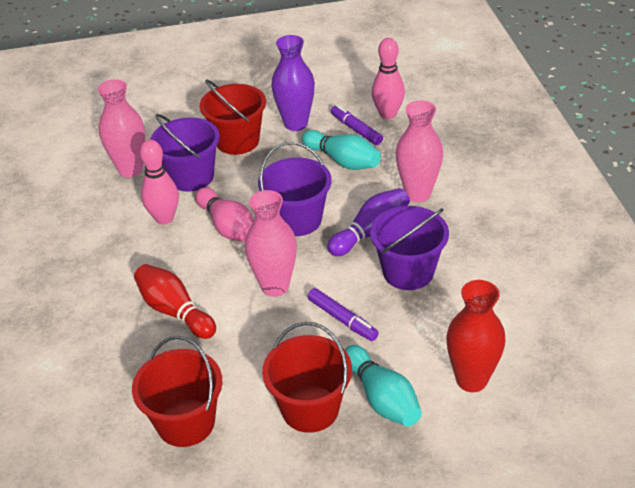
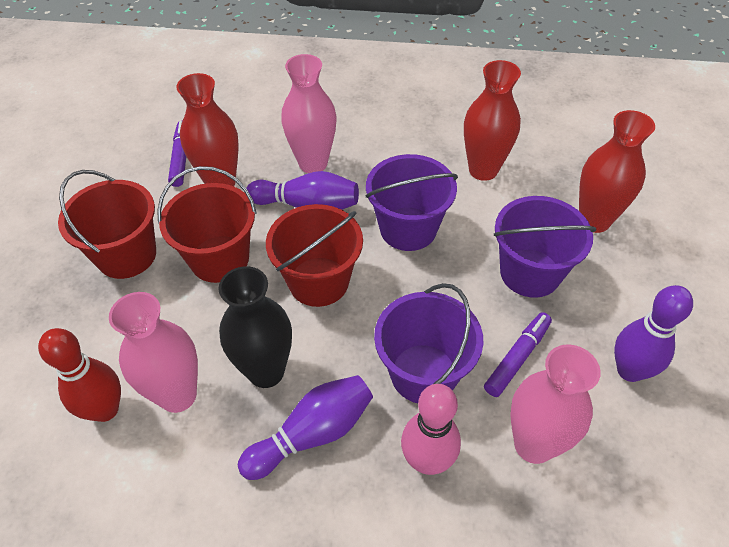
black vase: none = 0 -> [218,266,292,388] = 1
pink bowling pin: [140,139,179,225] [195,187,254,242] [372,38,405,119] = 3 -> [401,384,461,475] = 1
purple bowling pin: [327,188,410,256] = 1 -> [238,375,373,480] [247,171,359,210] [614,285,693,382] = 3
purple vase: [271,35,315,131] = 1 -> none = 0
red vase: [446,280,505,392] = 1 -> [176,73,238,186] [464,60,521,181] [579,110,655,233] = 3
turquoise bowling pin: [302,130,381,170] [344,345,422,427] = 2 -> none = 0

